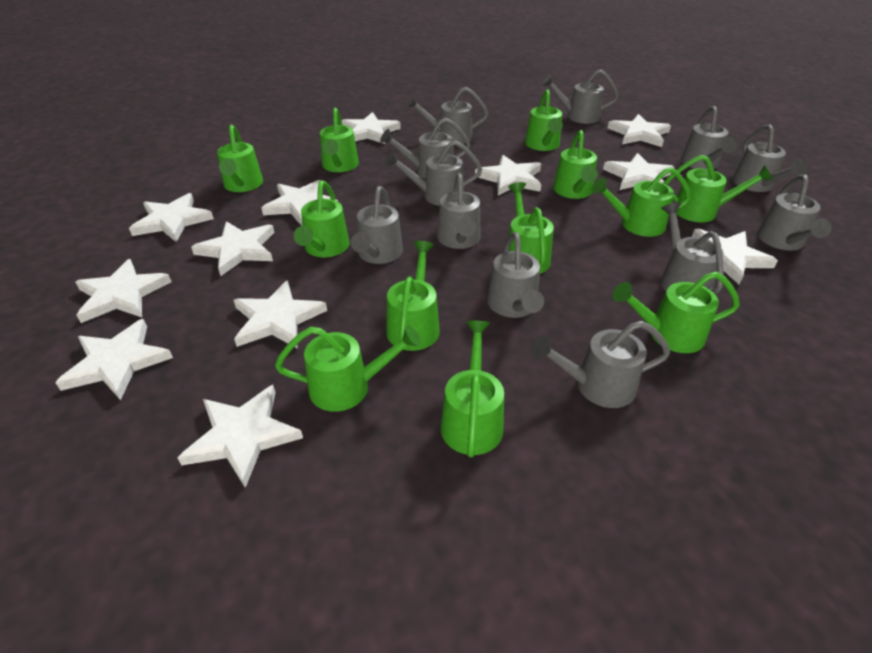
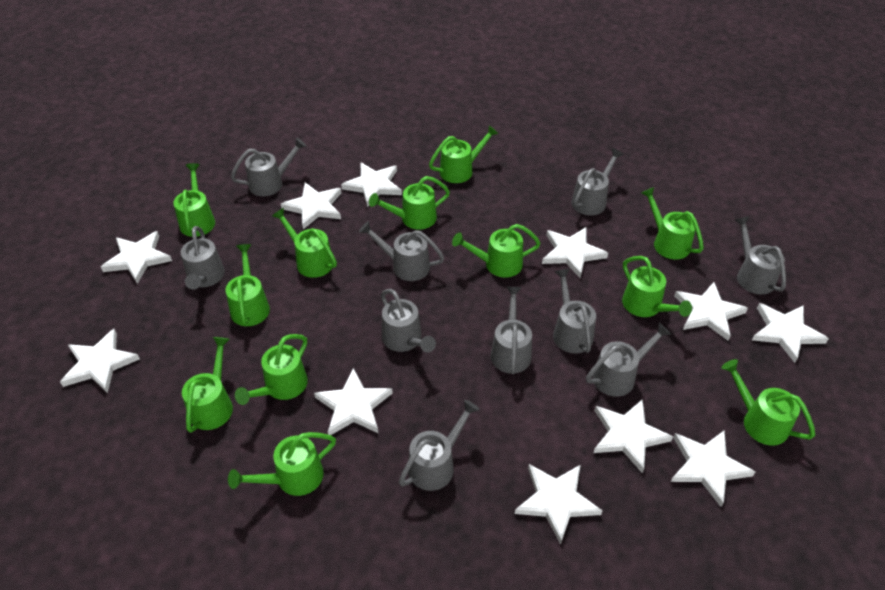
grey watering can: [351,186,403,264] [380,118,471,179] [385,141,482,206] [406,87,488,144] [437,173,481,249] [487,232,544,318] [531,321,670,408] [542,70,619,124] [661,203,724,294] [681,106,737,169] [733,124,807,192] [757,175,832,251] = 12 -> [181,226,225,290] [231,138,307,196] [359,221,444,281] [381,289,436,353] [399,400,480,491] [491,287,532,374] [553,269,596,354] [572,148,624,215] [586,323,671,397] [734,216,786,294] = 10
white star: [55,319,173,400] [75,259,171,323] [129,193,214,242] [177,385,303,488] [191,221,274,276] [234,280,327,349] [261,180,338,226] [341,112,401,144] [475,155,541,195] [603,153,675,190] [608,114,671,147] [692,229,778,285] = 12 -> [60,329,140,393] [101,231,172,284] [281,183,341,229] [314,368,393,435] [341,162,402,207] [515,464,602,545] [542,227,608,278] [594,399,673,473] [671,430,755,507] [674,282,748,341] [752,303,829,363] = 11

